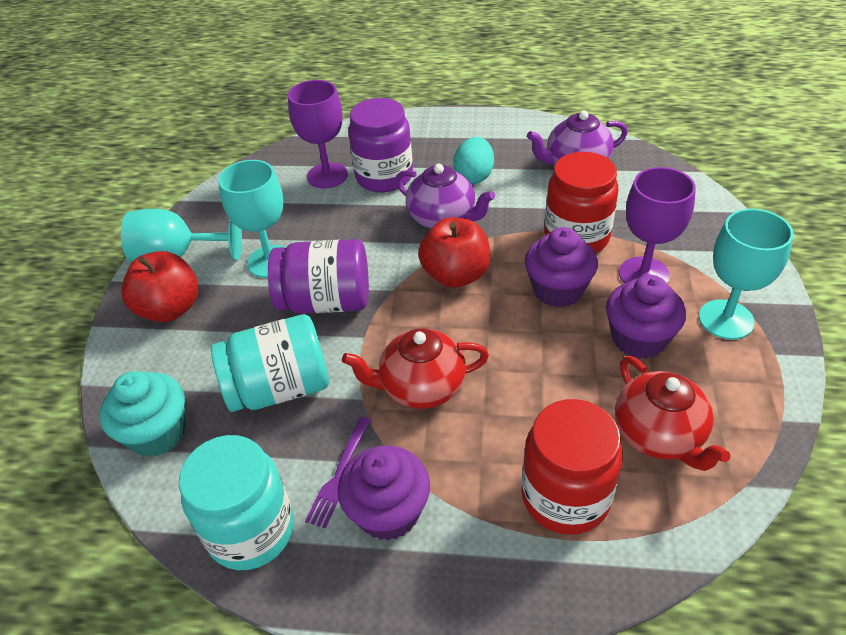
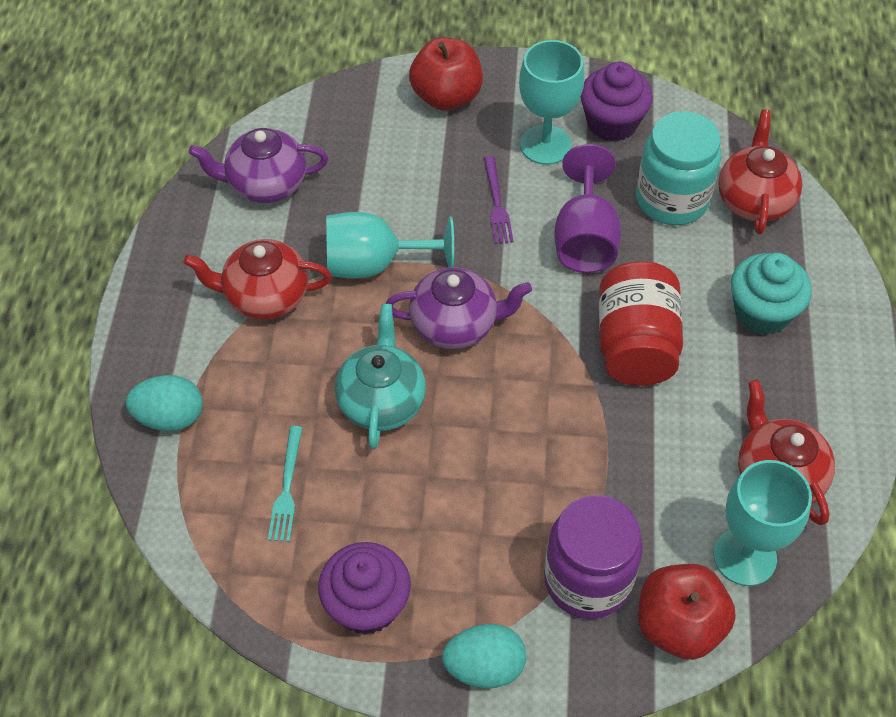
purple cupcake: [338,445,430,541] [525,227,598,307] [606,275,686,359] = 3 -> [318,542,411,635] [581,62,653,142] = 2
purple goblet: [288,80,348,188] [619,167,696,284] = 2 -> [554,144,621,273] = 1
purple jar: [268,239,369,314] [348,98,413,192] = 2 -> [544,495,643,619] = 1
red jar: [521,399,623,535] [544,152,618,253] = 2 -> [599,261,683,386] = 1
red teapot: [342,328,489,409] [615,356,731,471] = 2 -> [183,239,332,320] [718,110,802,234] [738,380,835,525] = 3
turquoise egg: [453,137,494,184] = 1 -> [126,375,203,431] [442,624,526,689] = 2
turquoise fork: none = 0 -> [268,426,303,542] = 1
turquoise jar: [179,435,294,570] [211,314,329,412] = 2 -> [636,111,721,225] = 1
turquoise teapot: none = 0 -> [335,304,426,449] = 1

